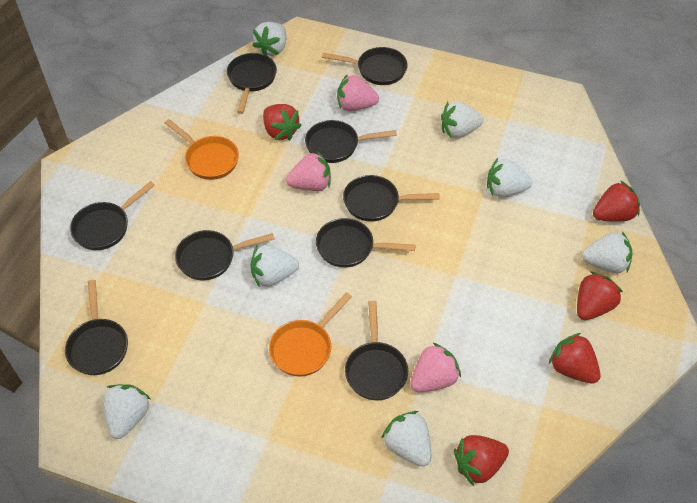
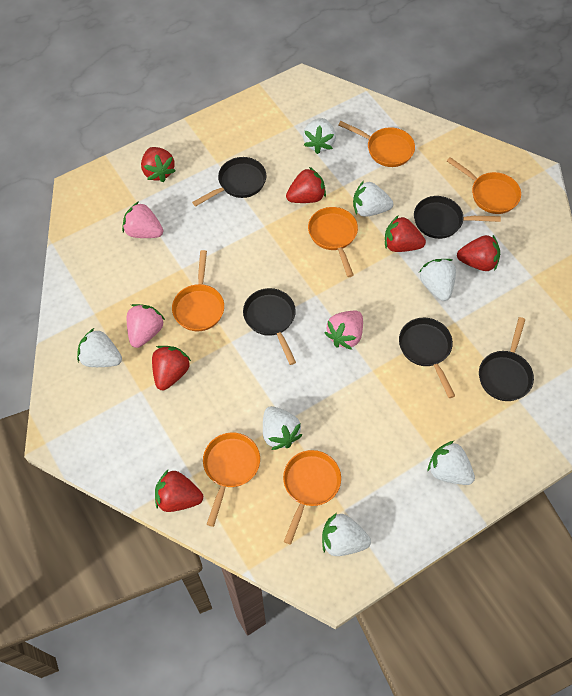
black pan: [65,280,128,375] [70,181,155,250] [175,230,274,280] [227,53,277,114] [305,120,397,163] [316,218,416,268] [322,47,408,85] [343,175,440,222] [345,301,408,400] = 9 -> [192,157,266,207] [243,288,296,365] [399,318,455,398] [414,196,501,239] [479,317,534,401] = 5
orange pan: [165,119,239,180] [269,292,352,377] = 2 -> [172,250,224,331] [203,433,260,527] [283,450,341,545] [308,207,358,277] [338,121,415,167] [447,157,521,214] = 6
red strawberry: [263,104,302,140] [454,435,509,486] [549,333,601,384] [577,271,623,320] [593,180,640,222] = 5 -> [141,147,176,182] [152,346,191,390] [155,469,203,512] [286,167,326,203] [385,215,426,252] [457,235,500,271] = 6

